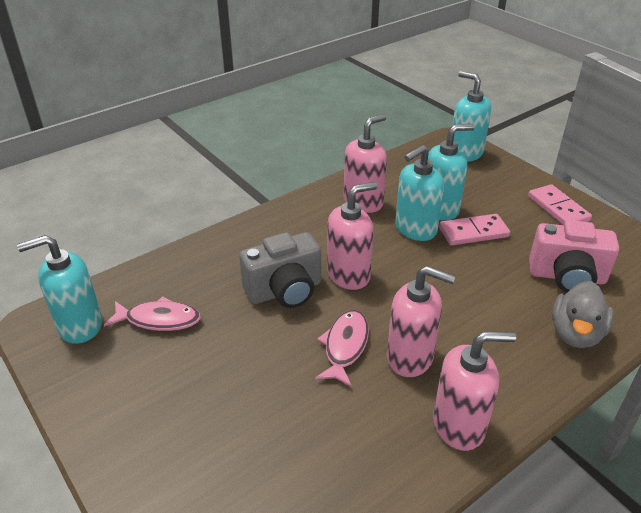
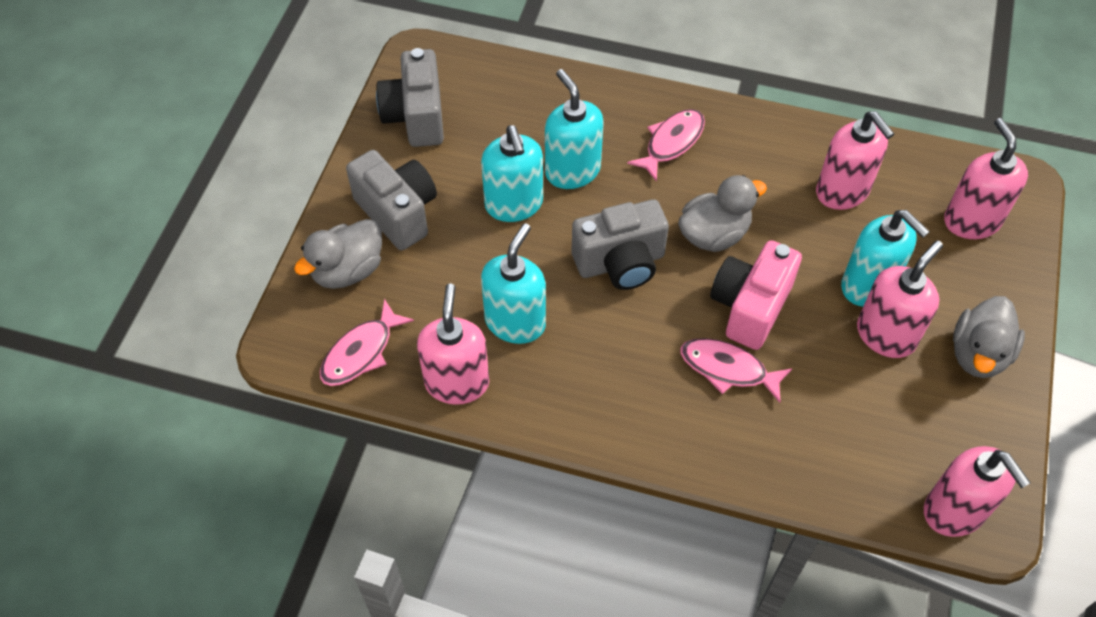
grey camera: [239,232,321,308] = 1 -> [346,150,437,251] [376,48,444,147] [572,199,669,290] = 3
grey duck: [552,281,614,348] = 1 -> [294,219,382,289] [678,175,767,252] [953,296,1025,378] = 3
pink domino: [439,214,510,246] [528,184,592,225] = 2 -> none = 0
pink fish: [104,296,201,331] [315,310,369,387] = 2 -> [320,299,414,386] [627,109,705,182] [680,338,792,403] = 3
pink soap dispenser: [327,182,378,290] [344,114,387,213] [387,266,456,377] [433,331,516,451] = 4 -> [417,283,489,405] [816,111,894,210] [857,240,943,358] [924,446,1031,537] [944,118,1028,239] = 5

